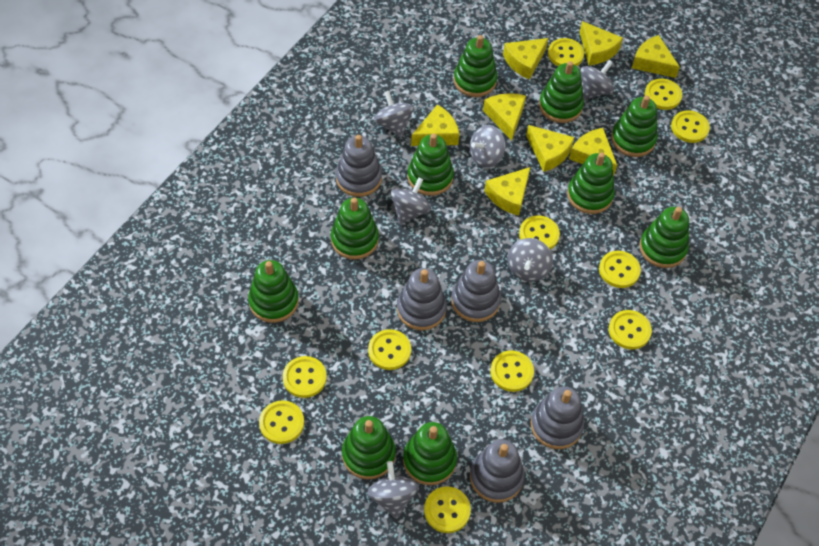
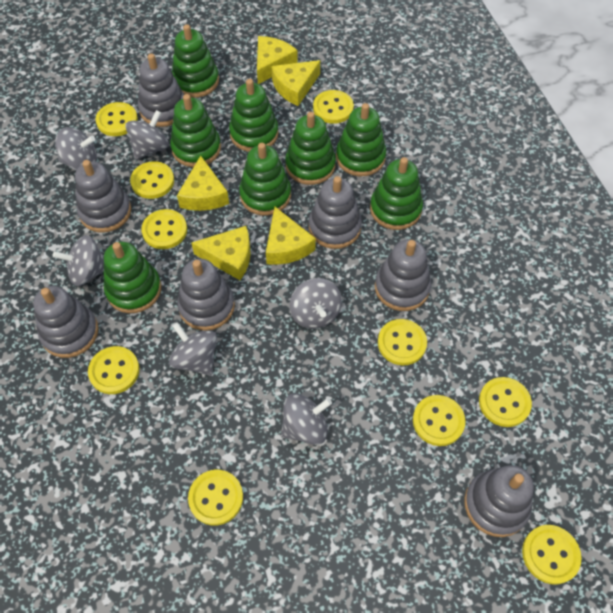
green stacking toy: [248,260,299,323] [331,198,379,260] [342,416,396,479] [403,422,457,485] [407,134,454,196] [454,35,497,97] [539,61,584,123] [567,152,615,214] [611,95,657,157] [639,207,689,268] = 10 -> [104,242,161,313] [170,94,221,167] [172,24,219,98] [229,79,278,152] [239,143,291,215] [285,112,336,185] [336,103,386,176] [370,157,423,230] = 8
grey stacking toy: [336,135,382,197] [397,268,447,330] [451,260,501,322] [470,439,525,503] [531,386,584,449] = 5 -> [33,286,98,358] [75,160,131,232] [138,53,184,127] [177,259,235,331] [309,176,362,249] [375,239,431,311] [464,465,534,537] = 7
yellow button: [259,400,304,444] [283,356,327,398] [368,329,411,370] [424,486,471,533] [490,351,534,392] [519,215,560,249] [548,38,584,66] [599,251,641,288] [609,310,652,350] [645,79,682,110] [671,110,710,143] = 11 -> [88,346,139,394] [96,102,138,136] [130,161,174,199] [141,209,187,249] [188,470,243,526] [313,90,354,124] [378,319,427,366] [413,395,466,446] [479,377,532,427] [522,525,582,585] = 10
yellow cheese: [411,105,460,146] [483,93,526,141] [484,167,530,216] [503,38,548,80] [526,125,574,172] [569,128,617,176] [579,21,623,65] [632,35,680,78] = 8 -> [177,156,229,211] [191,226,251,280] [257,36,298,84] [266,207,316,265] [271,60,320,106] = 5

